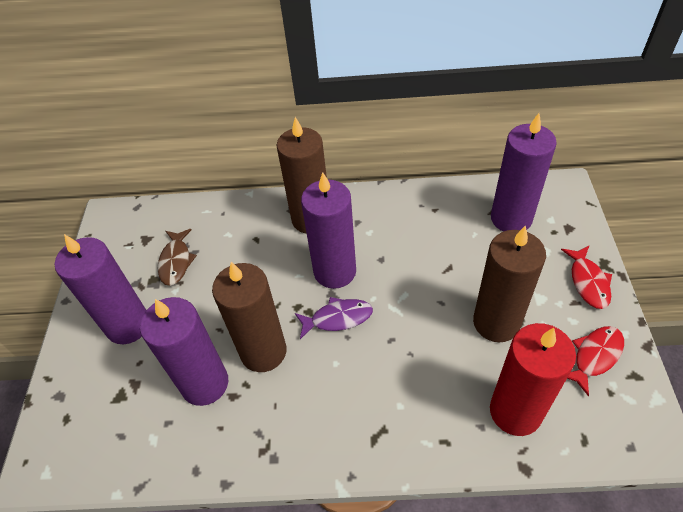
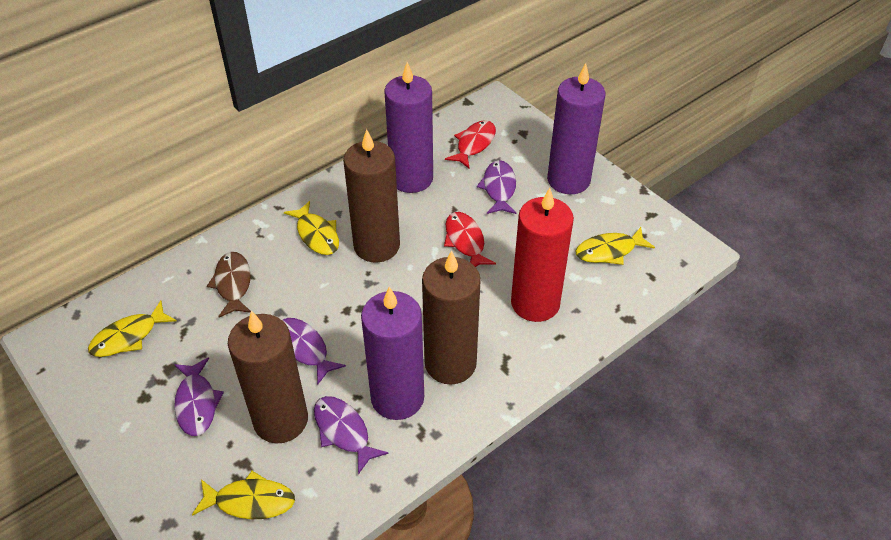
purple candle: [55,234,146,344] [140,297,228,406] [301,172,356,289] [491,113,557,232] = 4 -> [361,287,424,420] [384,62,433,193] [547,63,606,194] = 3
purple fish: [295,297,373,339] = 1 -> [174,357,224,436] [282,318,346,385] [314,396,389,475] [477,160,516,214] = 4
yellow fish: none = 0 -> [88,300,177,357] [192,471,295,519] [284,201,339,255] [575,227,655,265] = 4

